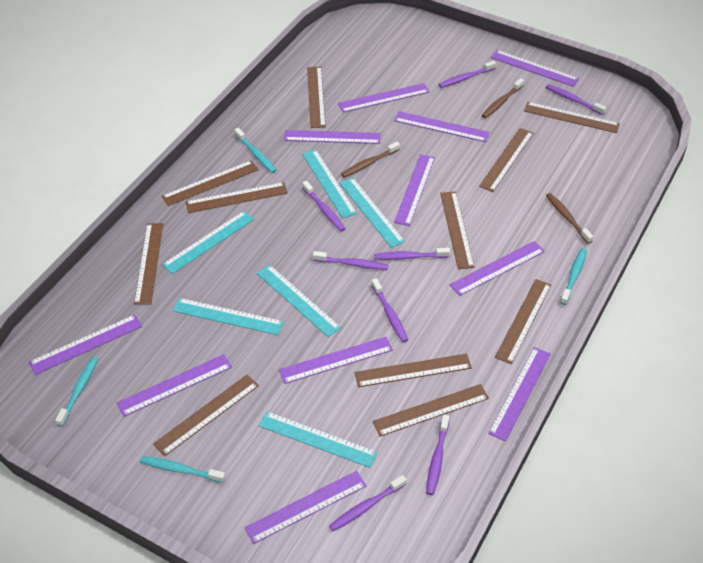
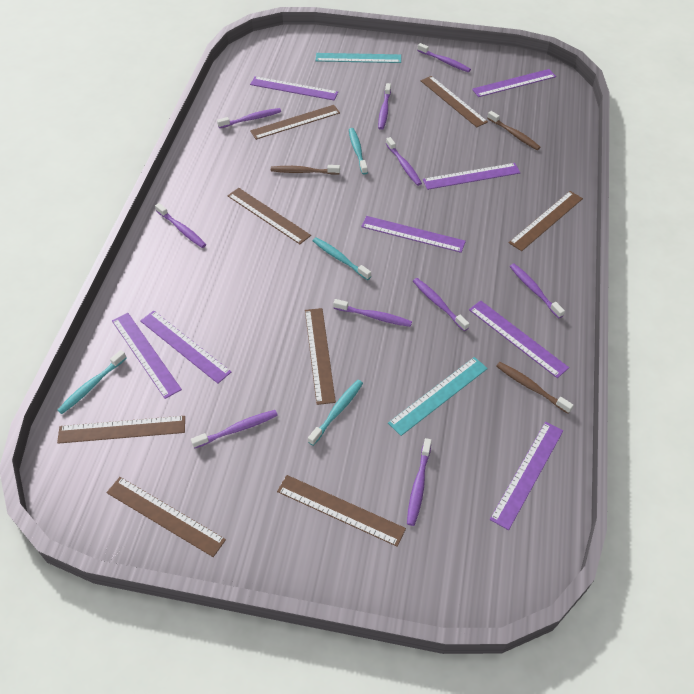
brown ruler: [134,223,163,305] [153,375,259,456] [162,160,259,206] [186,182,288,213] [307,67,326,128] [355,354,472,387] [373,384,489,437] [440,191,474,269] [479,128,534,192] [495,279,552,364] [524,102,620,133] = 11 -> [57,416,185,444] [107,477,226,557] [228,188,311,244] [250,105,340,140] [277,475,406,547] [305,308,336,405] [421,76,488,127] [509,191,583,251] = 8
purple ruler: [29,315,142,375] [117,354,232,417] [244,471,366,544] [279,337,393,384] [284,130,381,144] [338,83,429,112] [394,111,489,142] [394,154,435,226] [450,241,545,296] [488,347,551,441] [491,50,579,87] = 11 -> [112,313,182,399] [140,311,231,383] [250,76,338,100] [361,216,466,253] [423,163,520,190] [469,300,569,378] [472,69,556,97] [490,422,563,530] = 8
purple toothbrush: [302,181,345,232] [313,251,389,270] [329,475,407,531] [372,278,408,342] [374,248,450,260] [426,415,449,495] [439,61,496,88] [546,84,606,115] = 8 -> [155,203,206,248] [191,410,278,449] [217,108,281,128] [333,299,412,327] [378,83,391,130] [386,137,422,186] [407,438,432,526] [413,278,469,331] [417,43,471,72] [510,264,565,318] = 10
turquoise ruler: [162,211,254,274] [173,298,284,335] [257,265,341,337] [259,411,378,468] [302,150,357,218] [339,177,405,248] = 6 -> [316,53,401,63] [388,357,488,436] = 2

